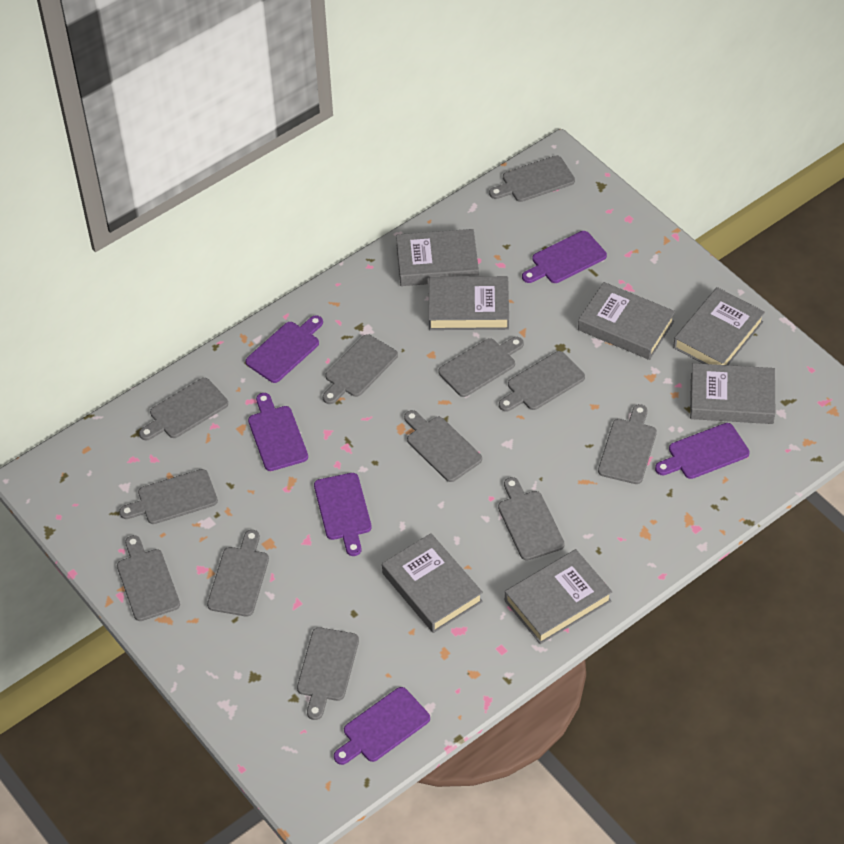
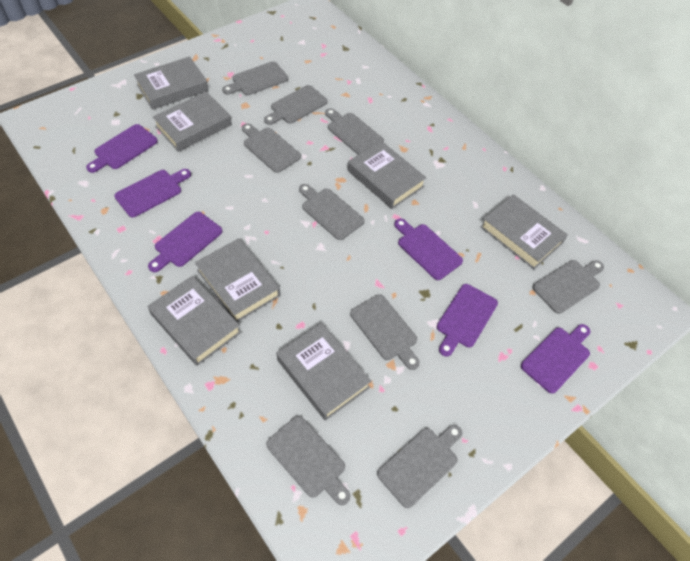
grey cutting board: [117,535,180,621] [119,469,218,524] [139,378,228,441] [207,530,269,617] [297,627,359,720] [323,334,398,404] [404,410,482,482] [438,337,524,397] [489,156,575,202] [498,477,565,561] [499,351,585,412] [598,404,657,484] = 12 -> [222,61,288,95] [242,123,301,173] [264,85,328,125] [266,416,350,505] [299,184,365,240] [325,108,384,155] [350,294,420,370] [377,425,462,508] [532,260,604,314] = 9

